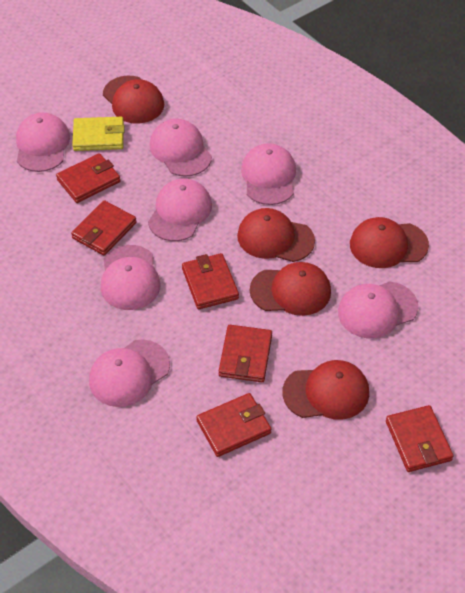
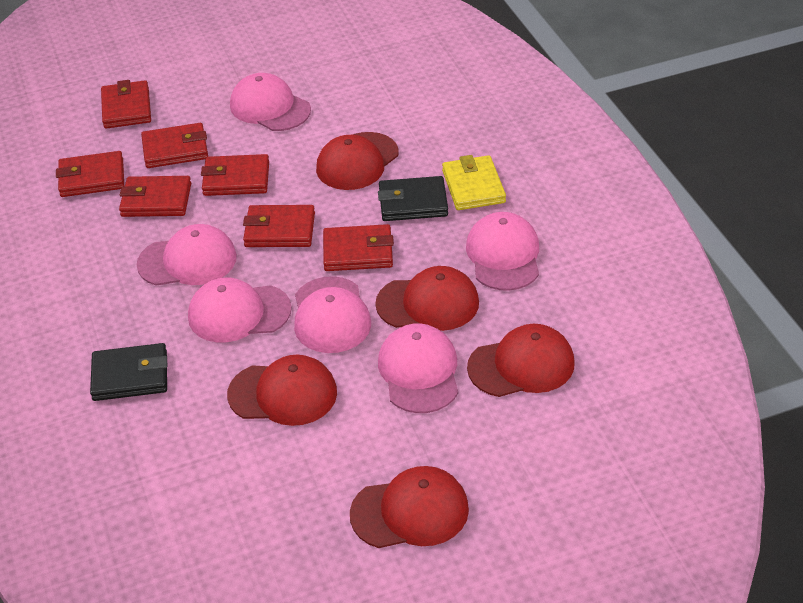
black wallet: none = 0 -> [90,343,167,401] [378,176,448,221] = 2
pink cap: [16,113,70,172] [89,340,170,407] [101,245,161,310] [148,178,212,241] [150,119,212,177] [241,143,296,205] [338,281,419,338] = 7 -> [137,224,237,286] [188,277,292,342] [230,73,311,131] [294,276,371,353] [378,323,458,413] [466,212,539,291] = 6
red wallet: [56,153,120,203] [71,200,136,256] [182,253,239,309] [197,393,271,457] [219,325,272,382] [386,405,453,472] = 6 -> [56,151,124,197] [101,80,151,129] [119,176,191,217] [141,123,208,168] [201,154,269,196] [243,205,315,247] [323,224,394,271] = 7

